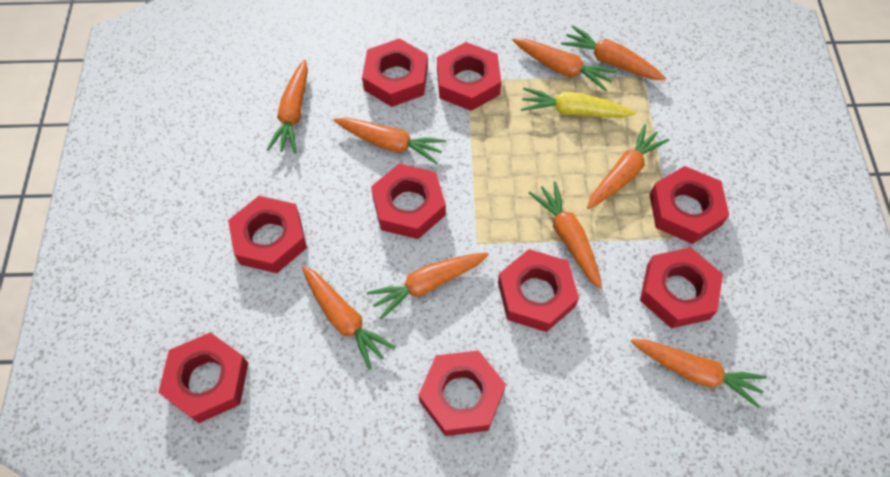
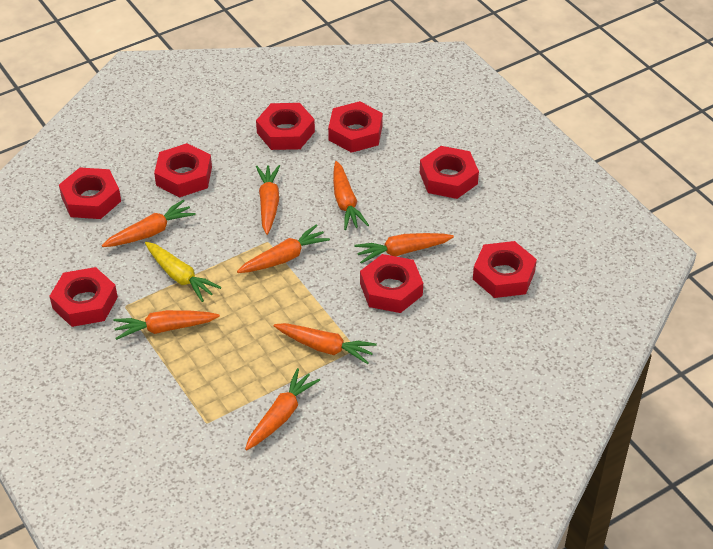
orange carrot: [267,60,308,153] [302,266,396,370] [333,117,446,164] [367,253,489,320] [512,38,617,92] [529,181,602,289] [561,26,666,80] [587,124,669,209] [631,339,767,408] = 9 -> [102,200,196,247] [114,310,220,340] [237,224,330,273] [245,368,320,450] [256,165,280,235] [274,323,377,364] [333,161,369,230] [354,233,454,264] = 8
red nut: [158,332,248,423] [228,196,307,273] [362,38,428,107] [371,163,446,239] [419,350,506,436] [437,42,501,111] [498,249,579,332] [640,247,723,328] [650,166,729,244] = 9 -> [50,267,118,327] [59,168,121,219] [154,143,212,197] [256,103,315,150] [328,101,383,153] [360,254,423,313] [420,146,479,199] [473,241,537,298] = 8

